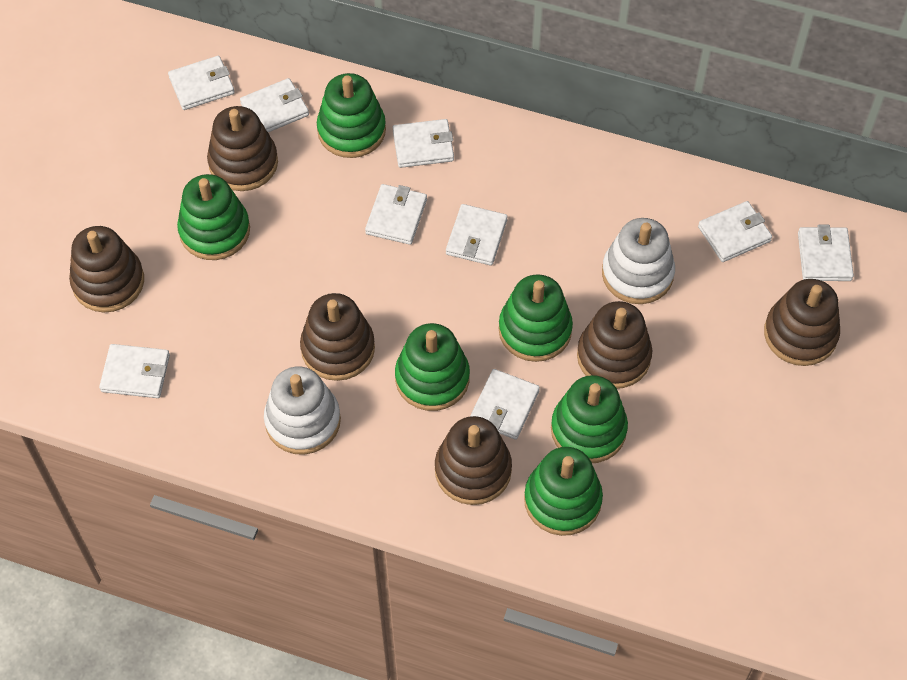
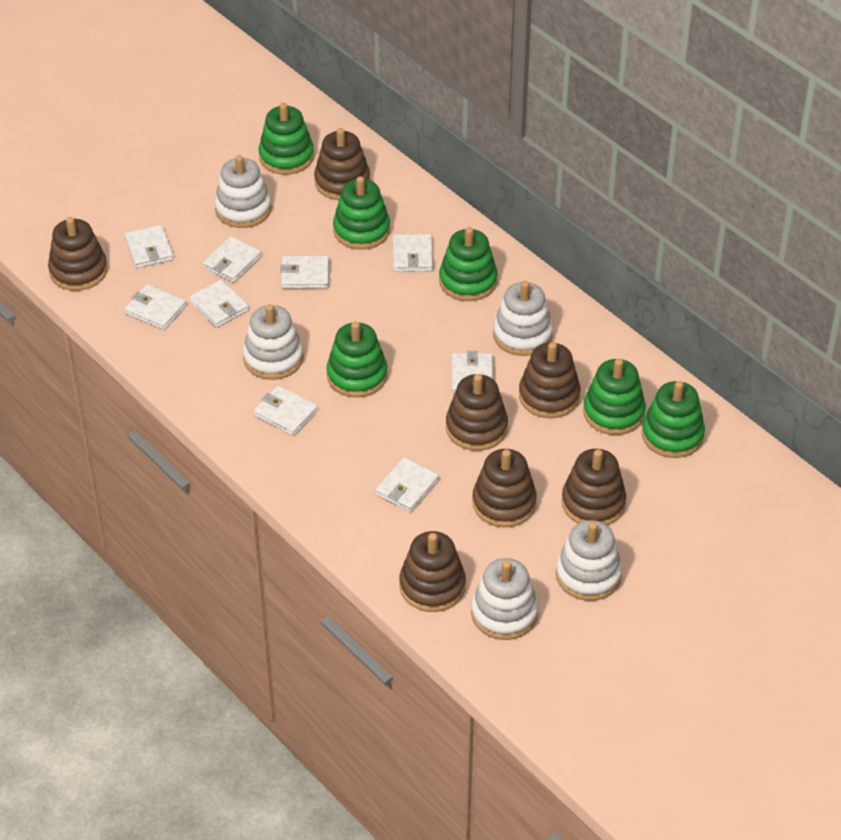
brown stacking toy: [69,226,144,312] [207,106,278,191] [300,293,375,381] [435,416,512,505] [577,301,652,389] [764,279,840,366] = 6 -> [48,217,108,291] [314,128,370,200] [399,531,466,612] [446,374,508,451] [472,449,537,527] [519,342,580,418] [562,449,626,525] = 7
white stacking toy: [264,367,341,455] [602,218,675,304] = 2 -> [214,155,271,228] [243,304,304,380] [471,558,538,640] [493,281,553,356] [556,520,622,601] = 5

